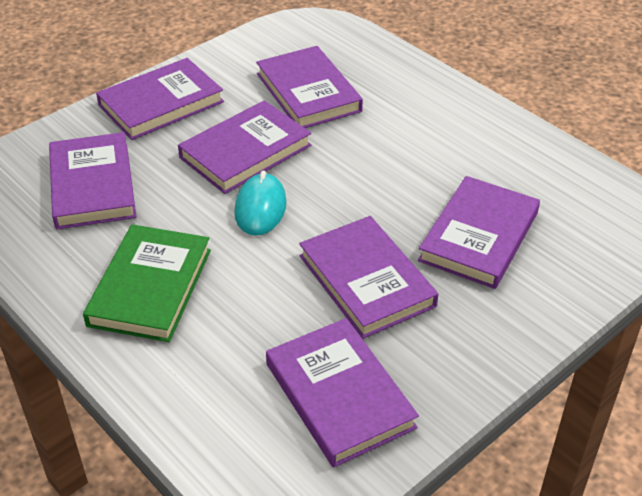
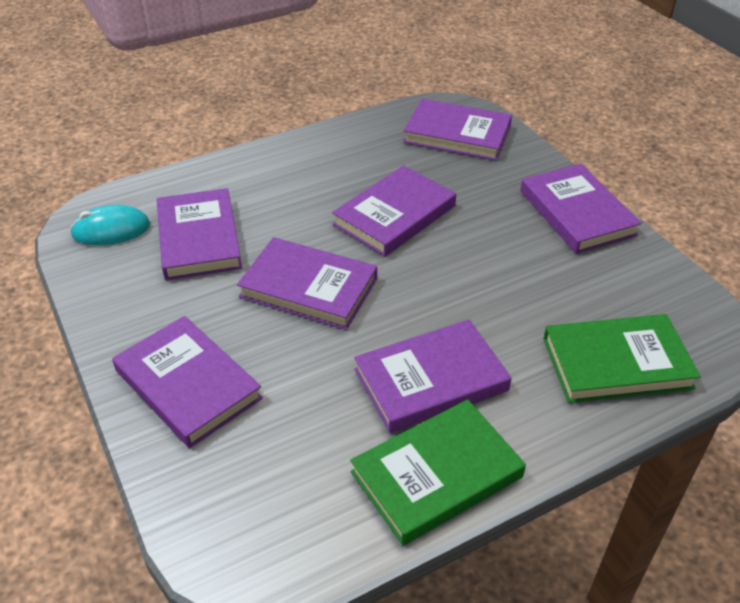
green book: [83,224,211,342] = 1 -> [350,399,526,545] [543,314,701,403] = 2

